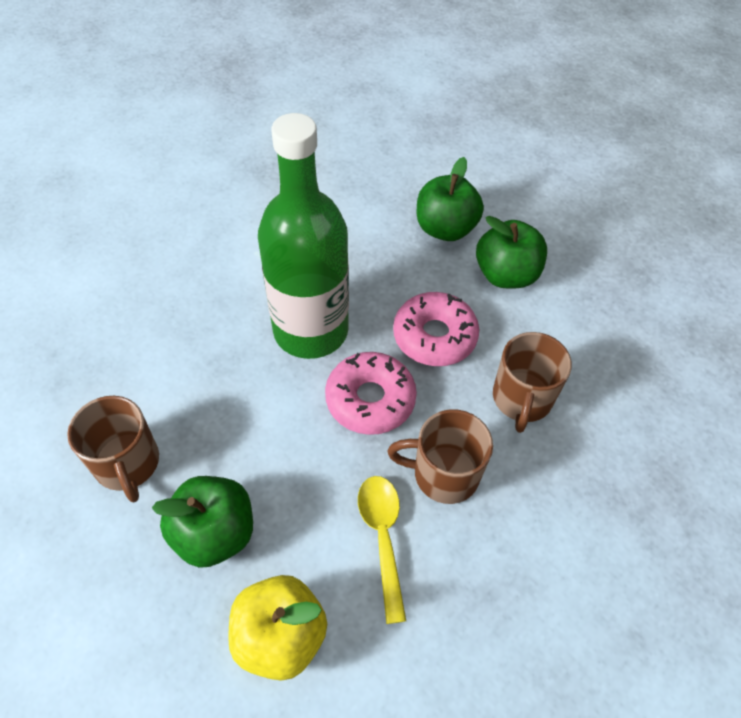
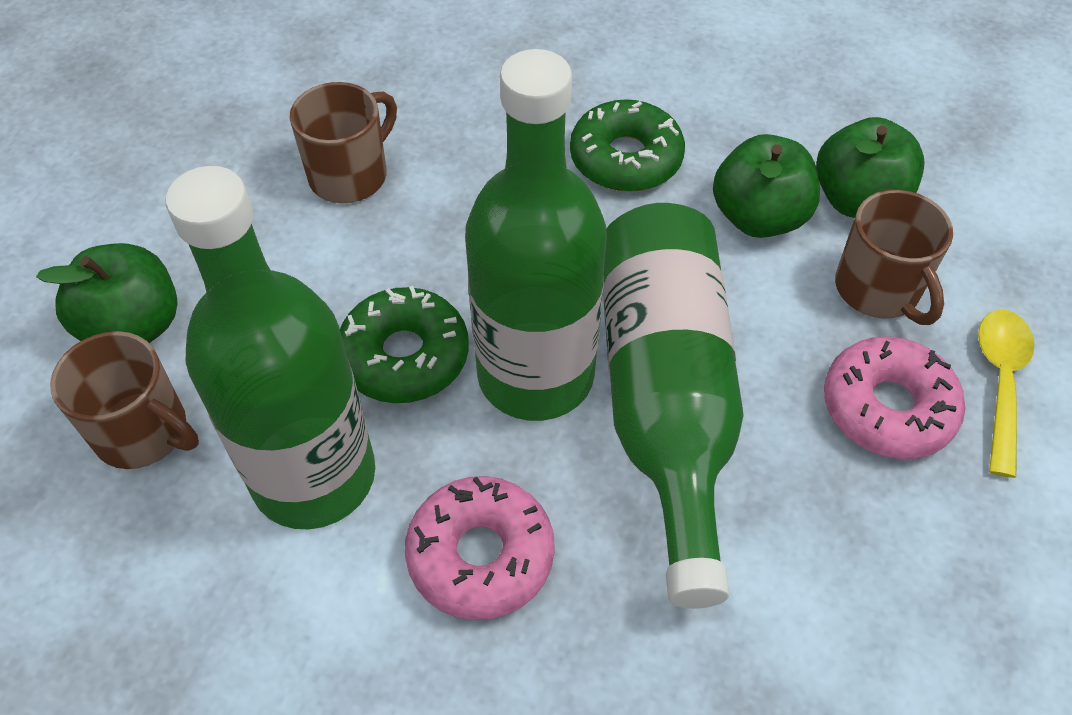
green bottle: [258,113,349,359] = 1 -> [166,166,375,530] [465,49,607,421] [603,203,744,609] = 3
green donut: none = 0 -> [340,286,469,403] [570,99,685,192] = 2
yellow apple: [228,575,327,681] = 1 -> none = 0

